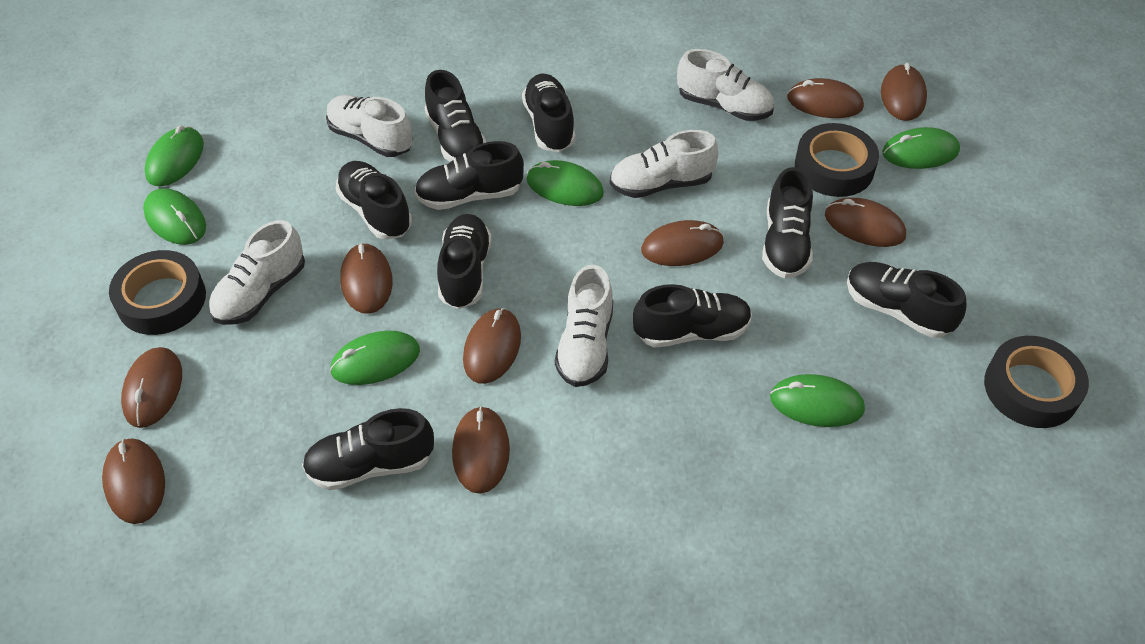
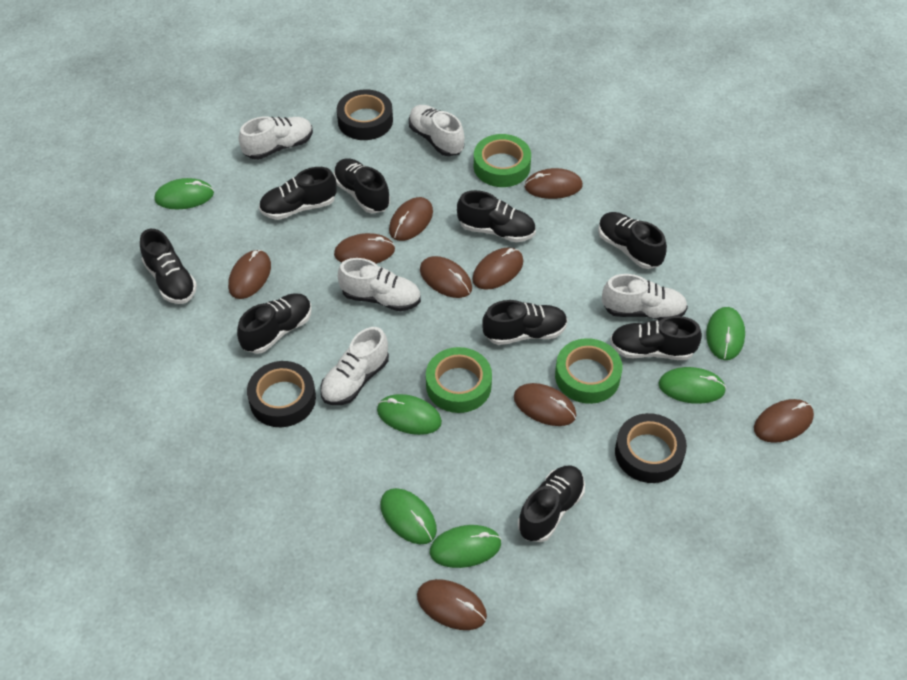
green tape: none = 0 -> [426,347,492,413] [474,134,531,187] [555,338,623,404] = 3

